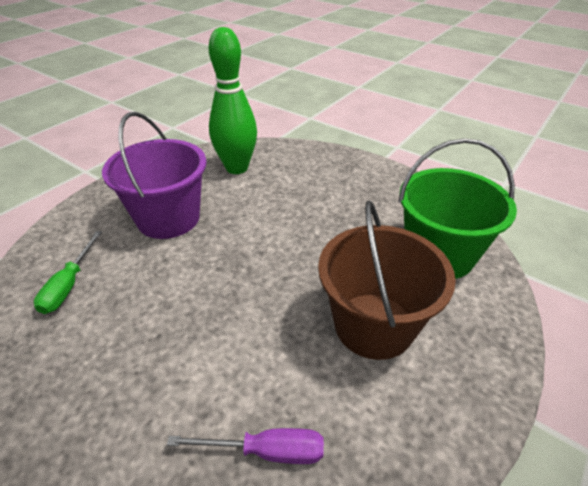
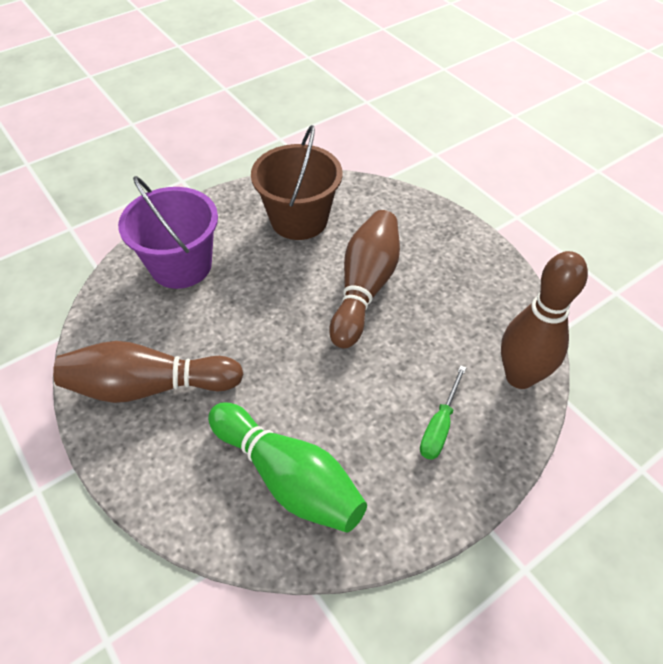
brown bowling pin: none = 0 -> [53,341,243,403] [329,210,400,349] [501,251,588,389] = 3
green bucket: [398,138,517,279] = 1 -> none = 0
purple screwdriver: [167,428,324,464] = 1 -> none = 0

